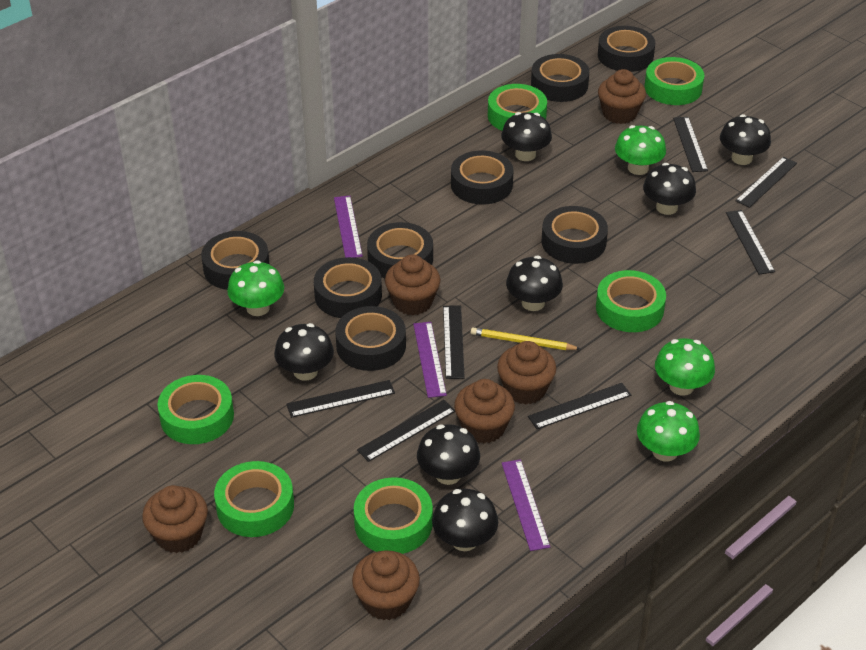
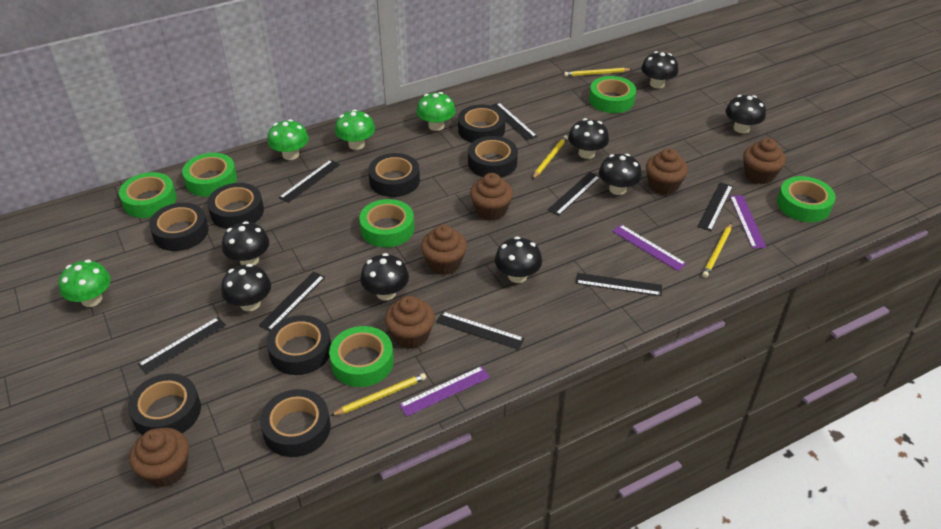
black mushroom: [274,323,334,381] [417,424,480,485] [432,489,498,551] [501,112,552,161] [506,256,563,311] [643,163,696,215] [720,114,771,165] = 7 -> [221,264,271,311] [222,221,269,266] [360,253,409,300] [495,236,542,283] [568,118,609,159] [599,154,642,195] [641,51,679,88] [726,95,766,133] = 8
black ruler: [286,380,395,418] [357,400,455,462] [443,305,465,379] [528,383,631,429] [673,117,708,172] [726,210,775,274] [735,157,797,208] = 7 -> [138,317,226,374] [259,271,325,331] [279,160,340,203] [436,312,524,350] [491,103,537,141] [548,172,600,216] [576,273,662,296] [697,182,733,231] = 8
yellow pencil: [471,328,580,350] = 1 -> [330,373,426,416] [532,136,568,179] [564,68,632,77] [702,223,732,278] = 4

